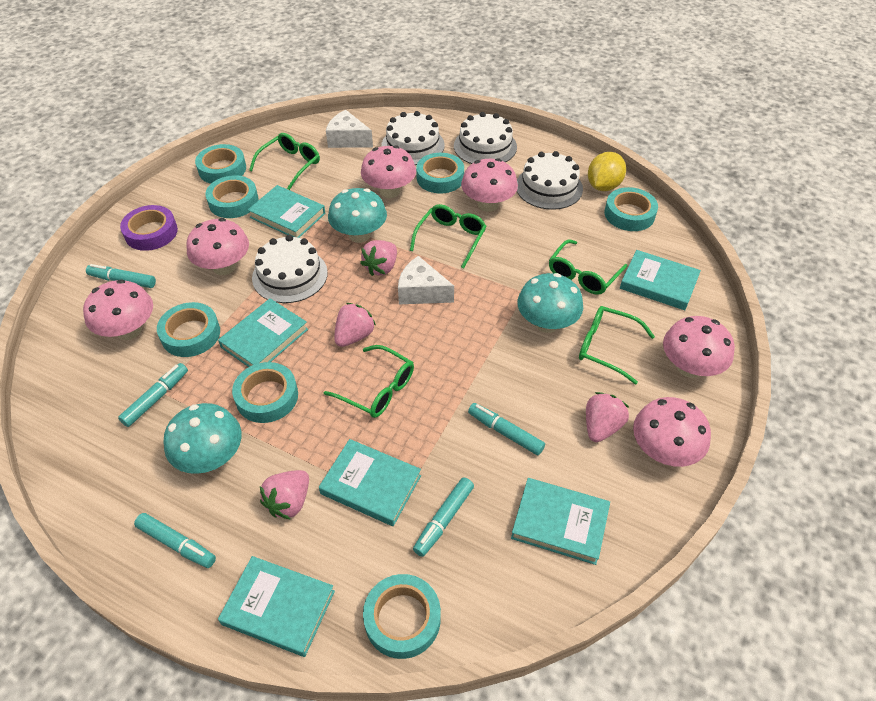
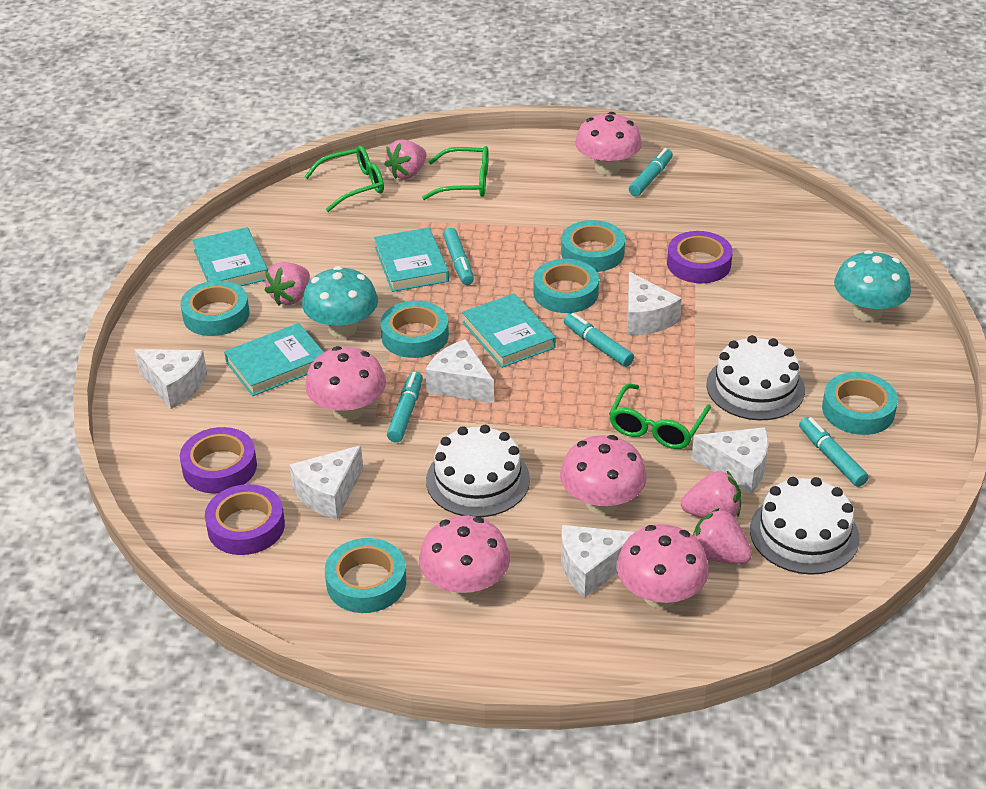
green glasses: [249,133,320,190] [323,345,414,418] [410,204,487,269] [549,239,627,295] [579,306,655,384] = 5 -> [304,146,384,212] [422,146,489,200] [609,384,711,449] = 3
pink mushroom: [83,279,153,340] [187,218,249,275] [361,145,416,198] [461,158,518,212] [633,397,711,467] [663,316,735,378] = 6 -> [305,346,386,421] [419,515,510,599] [560,435,647,515] [575,112,642,175] [616,524,709,608] = 5
purple tape: [120,205,178,251] = 1 -> [180,427,257,494] [205,484,285,555] [667,231,733,283] = 3
turquoise book: [218,298,308,367] [218,556,335,657] [248,185,325,238] [319,439,421,526] [511,478,610,565] [620,250,701,310] = 6 -> [192,227,268,286] [224,323,324,396] [374,227,449,292] [462,293,556,368] = 4
turquoise mushroom: [163,403,242,474] [328,188,387,243] [517,273,583,333] = 3 -> [302,266,378,338] [834,250,911,321] = 2
turquoise tape: [157,302,220,357] [195,144,246,184] [205,175,259,218] [232,362,298,423] [363,574,441,659] [416,153,464,193] [605,187,658,231] = 7 -> [180,280,249,336] [325,538,406,613] [380,301,449,358] [533,259,599,313] [561,220,625,272] [822,372,898,435] = 6
white cake: [252,235,328,303] [381,111,444,165] [454,112,517,164] [517,151,583,210] = 4 -> [426,425,530,517] [706,335,805,420] [750,477,860,575] = 3
white cheese: [326,110,373,148] [398,256,454,304] = 2 -> [135,349,207,409] [289,445,363,520] [425,339,494,403] [561,525,634,598] [627,272,682,335] [691,427,768,494] = 6
yellow lemon: [588,152,626,191] = 1 -> none = 0

